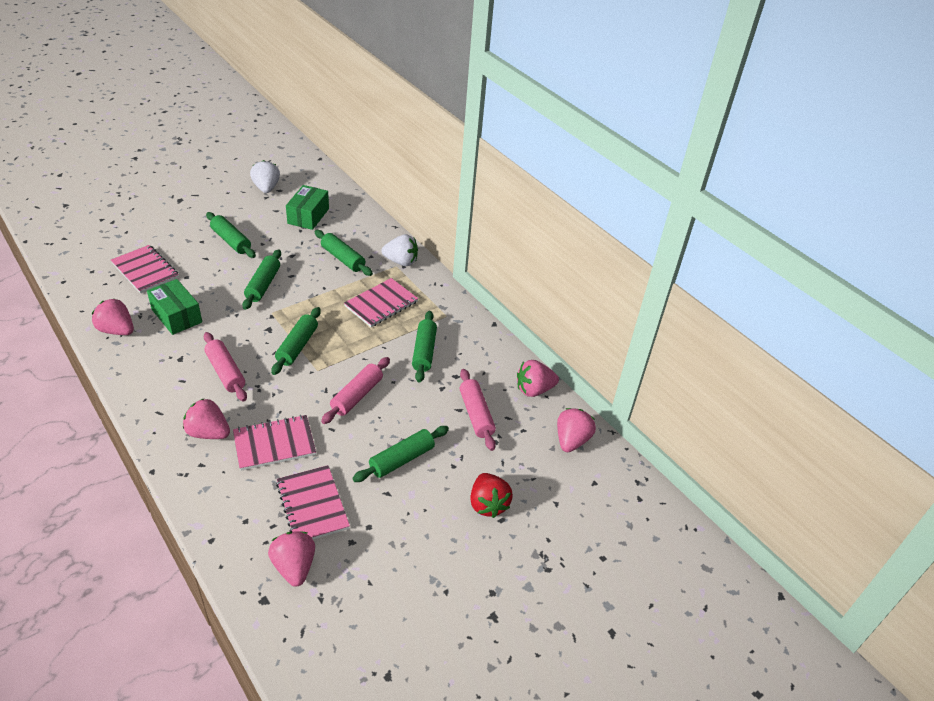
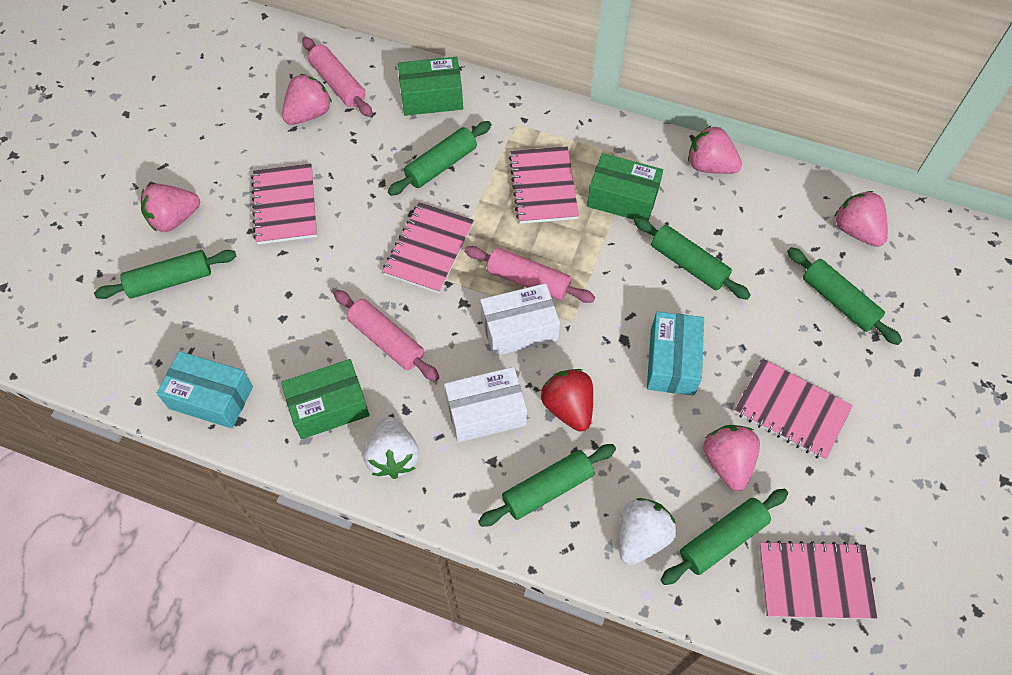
green box: [147,279,202,335] [286,185,329,230] = 2 -> [281,359,370,439] [398,57,463,116] [587,153,663,221] = 3
pink notebook: [111,245,179,293] [233,415,316,471] [276,465,350,539] [344,278,419,327] = 4 -> [251,163,317,244] [382,202,474,293] [509,146,579,224] [734,359,853,460] [759,540,877,619] = 5
turquoise box: none = 0 -> [157,351,253,429] [647,312,704,395] = 2
white box: none = 0 -> [444,367,527,442] [480,283,560,356] = 2

